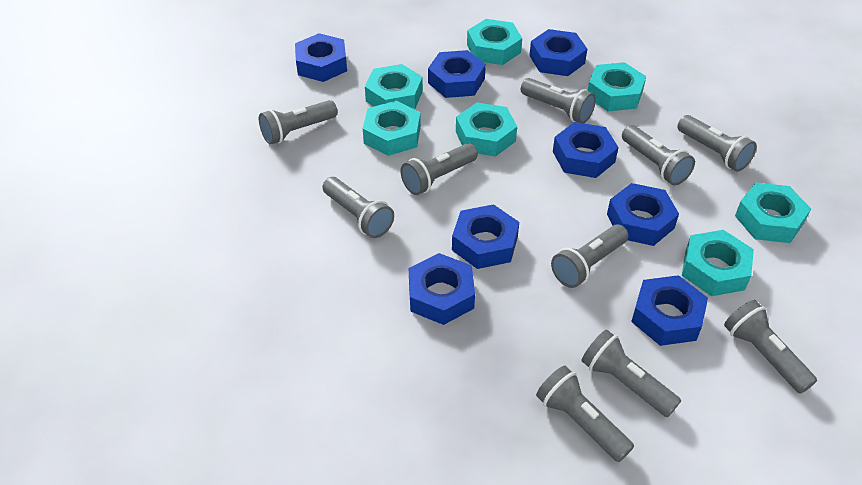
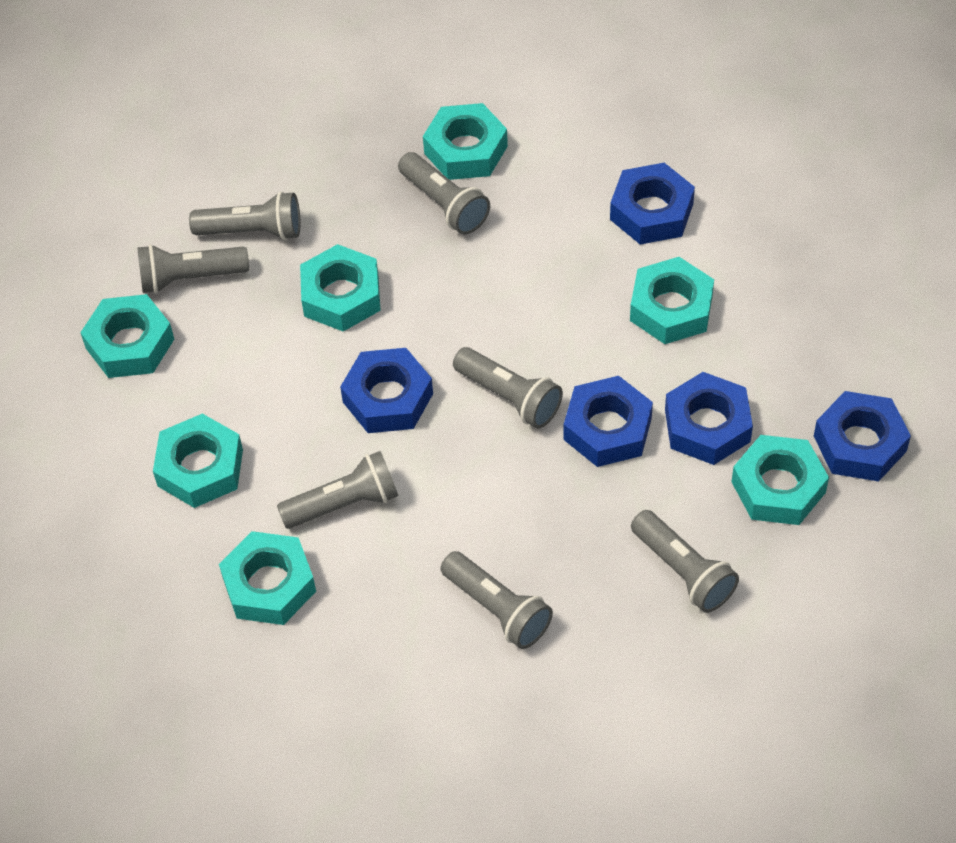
blue nut: [295,33,347,82] [409,253,475,325] [428,50,486,98] [452,204,519,269] [529,29,587,76] [553,122,619,178] [607,183,679,246] [631,275,708,346] = 8 -> [340,348,433,433] [564,376,653,467] [610,163,695,244] [665,372,753,465] [814,391,911,482] = 5
grey flashlight: [259,100,338,145] [322,177,394,238] [401,143,478,195] [521,78,596,123] [536,366,634,462] [551,224,628,288] [581,330,681,417] [622,125,695,185] [677,115,757,172] [724,300,817,394] = 10 -> [137,244,249,294] [189,192,300,240] [277,451,398,529] [398,152,490,235] [440,551,553,649] [453,347,563,428] [631,510,739,613] = 7

